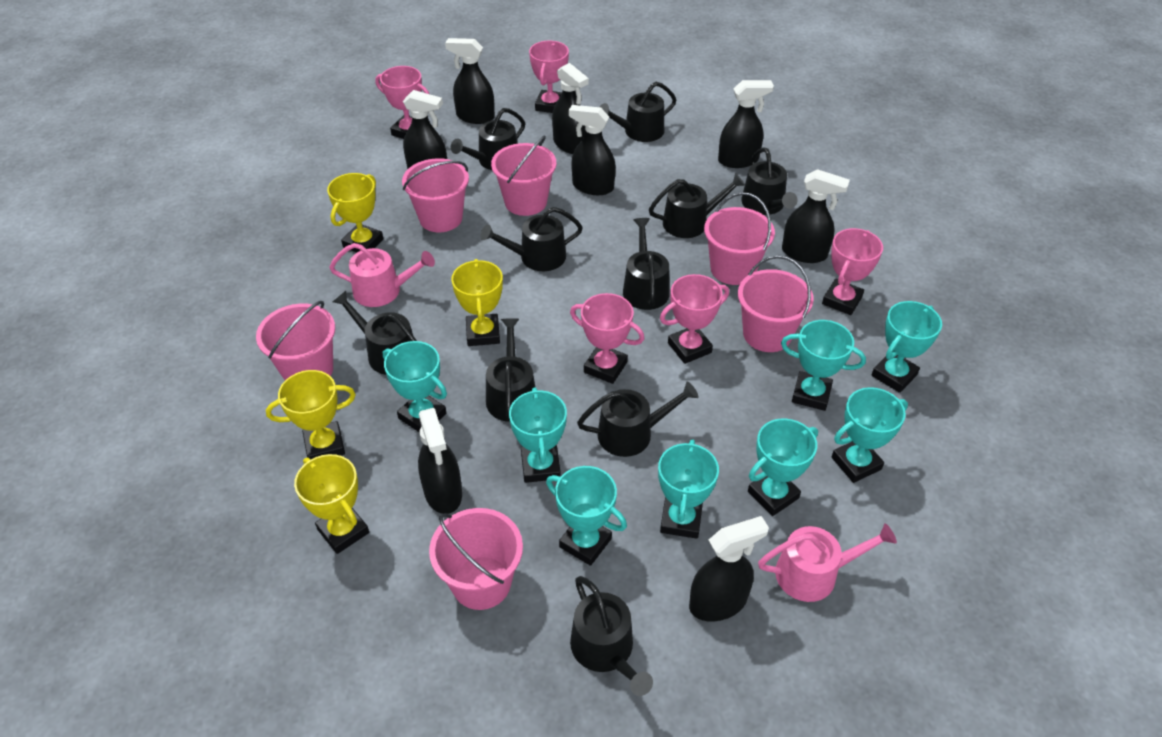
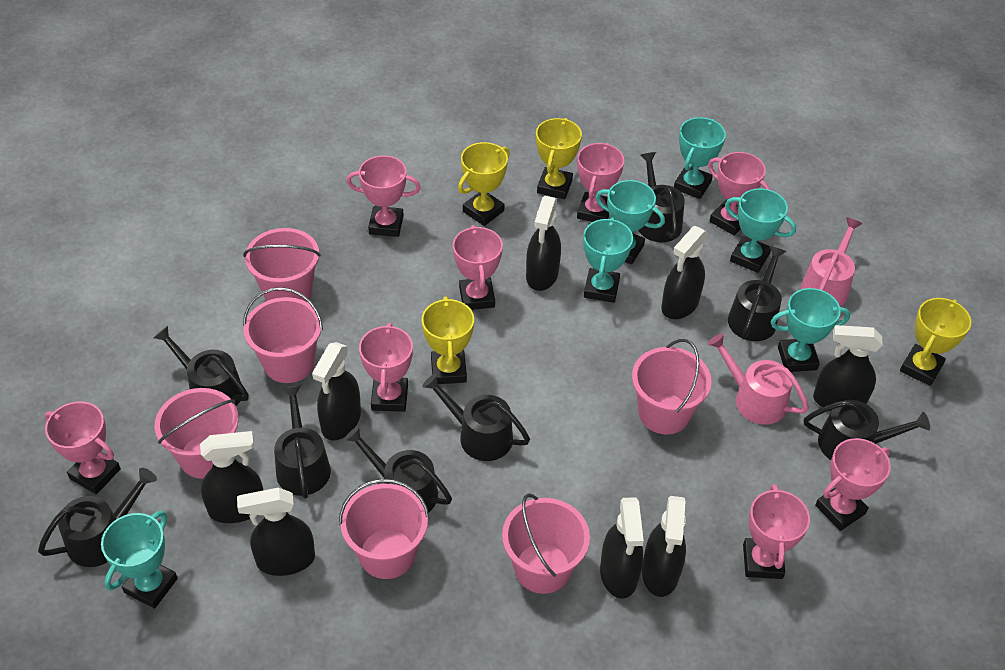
black watering can: [333,291,417,375] [451,108,525,170] [480,207,583,271] [486,318,535,422] [570,576,653,696] [577,382,698,457] [600,82,676,142] [623,218,670,310] [649,173,745,238] [741,147,797,215] = 10 -> [38,468,157,567] [153,326,249,406] [274,385,331,498] [344,426,452,513] [422,373,530,461] [638,152,685,242] [728,246,786,341] [804,400,930,460] = 8
pink trophy: [375,66,429,139] [529,40,569,113] [570,293,644,384] [660,274,729,364] [822,228,883,315] = 5 -> [45,402,121,494] [347,156,421,237] [359,323,413,412] [453,225,503,310] [577,143,624,222] [708,152,770,235] [743,484,810,579] [815,438,891,531] = 8
turquoise trophy: [383,341,447,433] [509,387,567,483] [546,466,627,566] [658,440,719,539] [748,418,818,516] [781,320,866,411] [832,387,908,483] [871,301,942,393] = 8 -> [101,511,178,609] [583,217,633,303] [596,180,665,264] [674,117,726,199] [725,188,796,273] [771,288,850,372] = 6

